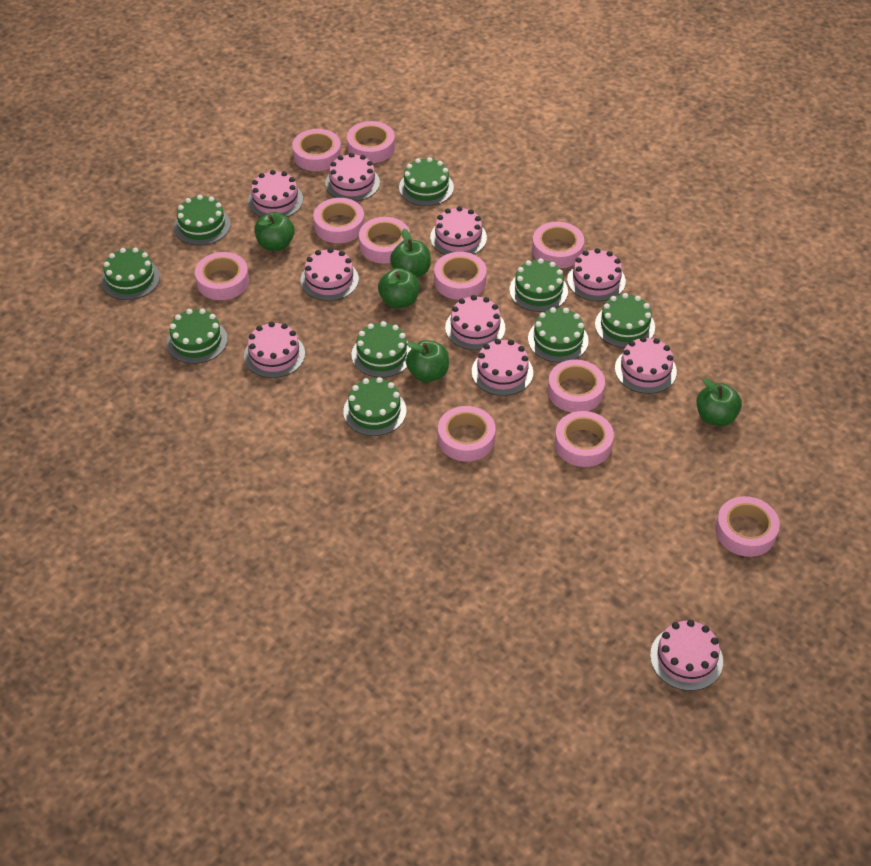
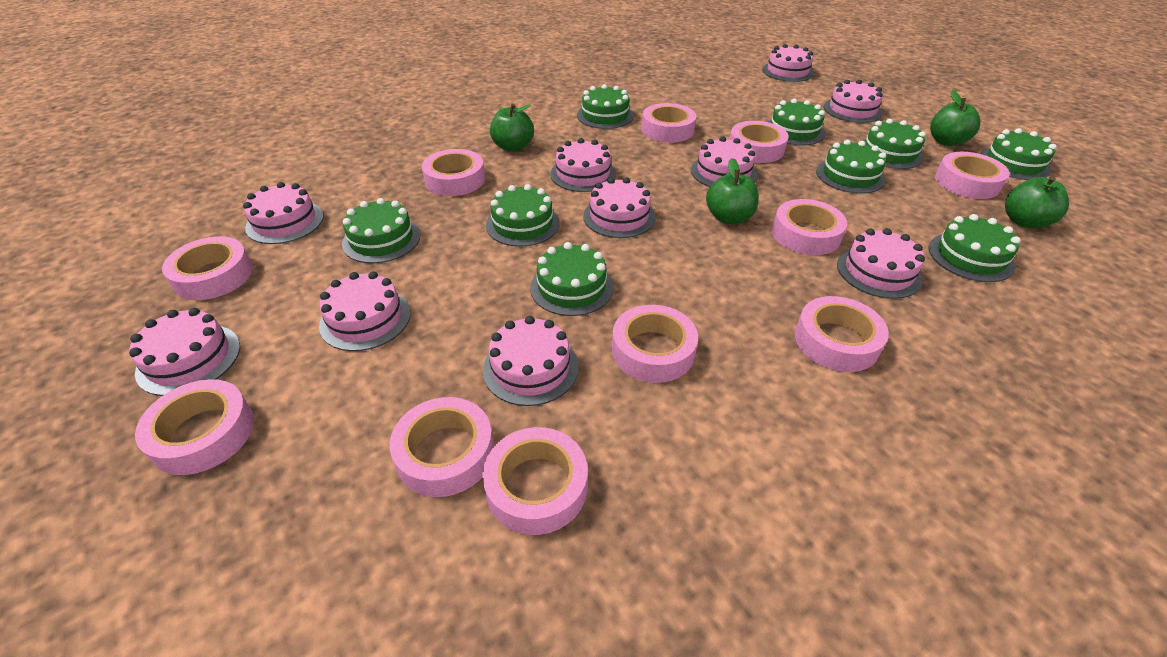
green apple: [254,212,295,251] [378,268,419,308] [390,228,431,278] [406,340,449,382] [697,378,742,426] = 5 -> [490,104,534,152] [706,158,759,224] [930,90,980,146] [1005,176,1069,228] = 4

